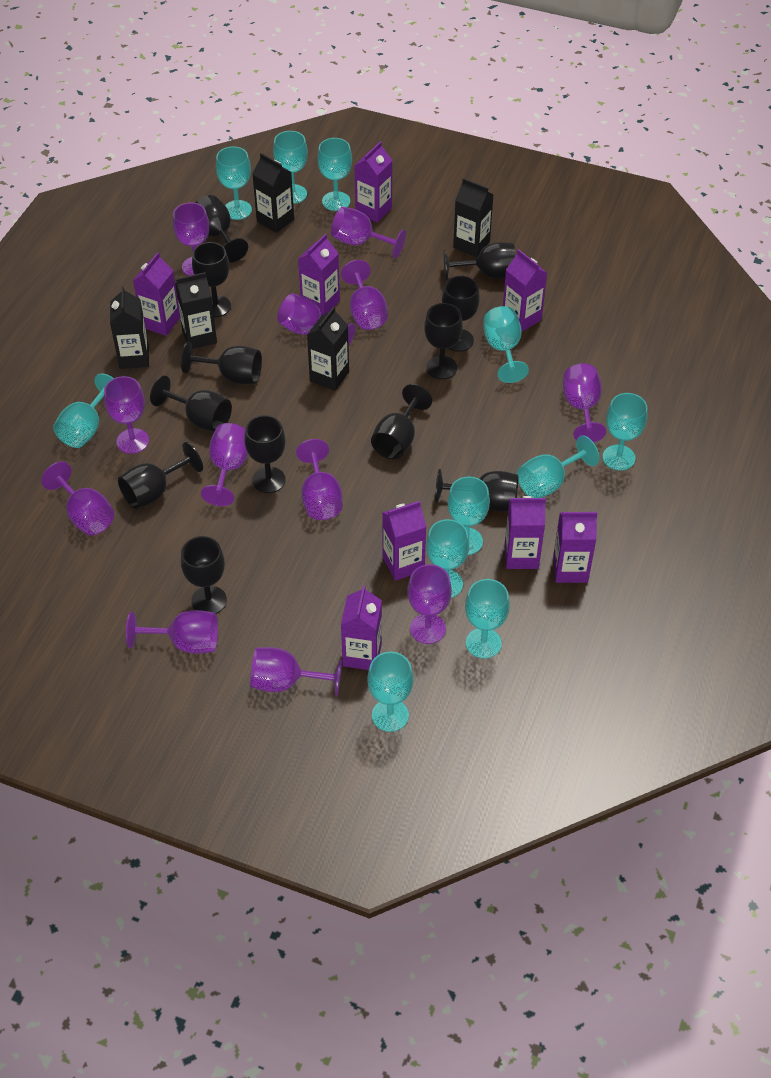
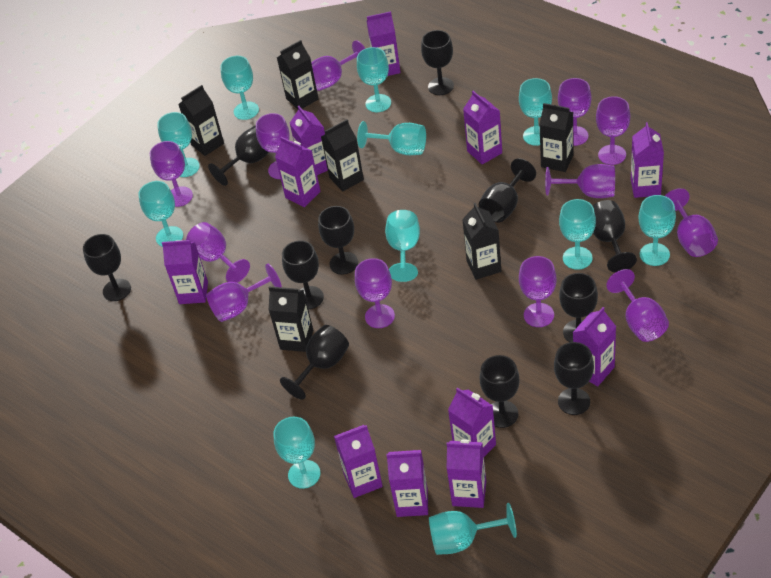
black carton: [110,286,149,369] [175,272,217,349] [253,153,294,233] [307,306,349,391] [453,178,494,257] = 5 -> [178,85,224,156] [269,287,313,352] [277,40,319,109] [321,119,364,191] [462,203,501,280] [539,103,574,172] = 6
black goblet: [118,442,203,509] [150,375,232,432] [181,342,262,384] [181,536,227,614] [192,242,231,317] [195,195,248,263] [244,415,286,493] [371,384,432,459] [424,303,463,379] [435,469,518,512] [442,276,480,352] [443,242,516,280] = 12 -> [83,234,131,301] [208,126,269,186] [280,325,349,400] [282,240,324,309] [318,206,358,275] [421,30,454,95] [479,158,536,223] [479,355,520,428] [554,342,594,415] [559,273,598,342] [592,200,637,272] = 11
purple carton: [133,252,180,336] [298,234,340,316] [341,585,382,670] [354,141,393,223] [382,501,426,581] [503,249,547,331] [505,496,546,569] [553,512,598,583] = 8 -> [162,240,208,304] [275,137,321,207] [290,106,328,175] [334,425,383,498] [367,11,401,76] [386,450,428,517] [447,439,486,508] [448,388,496,457] [463,91,502,165] [573,307,616,386] [631,122,664,198] = 11

